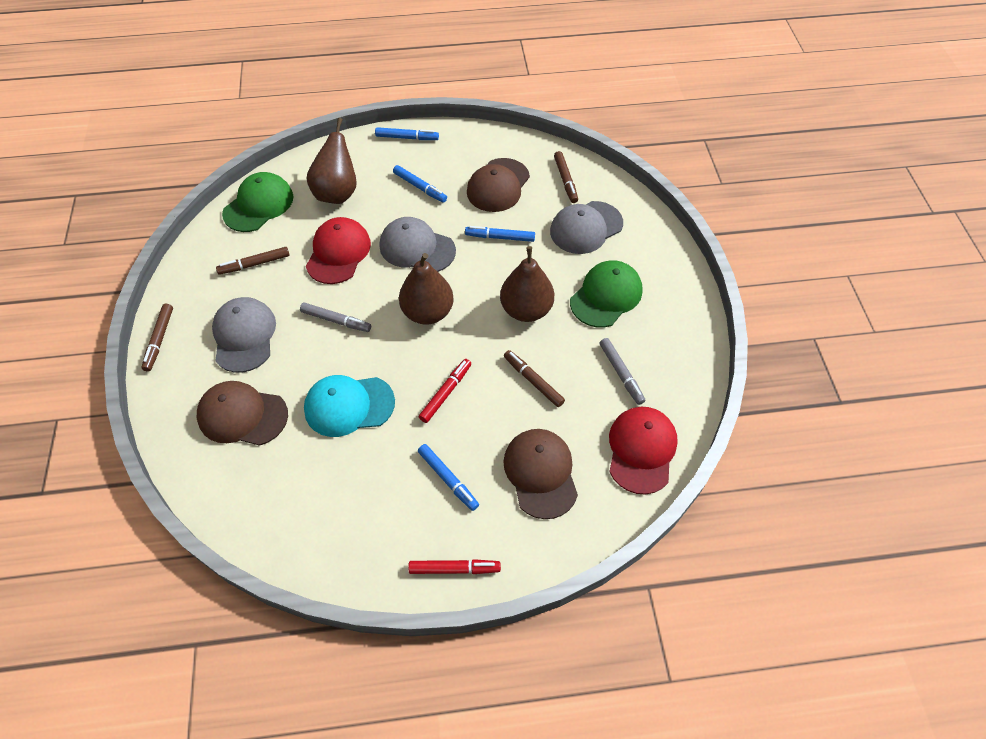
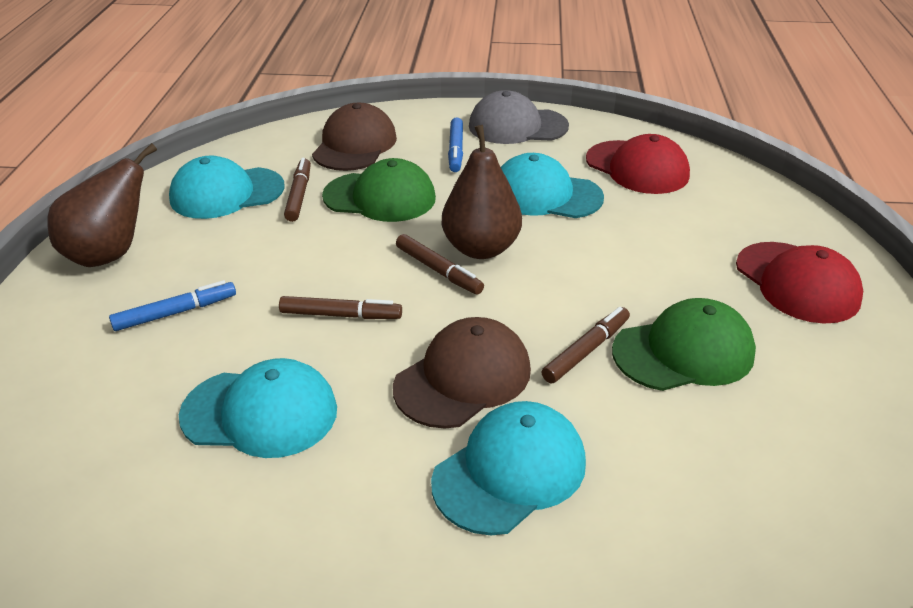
blue marker: [375,127,439,140] [393,165,447,203] [418,444,479,511] [465,226,535,242] = 4 -> [109,280,236,331] [448,118,463,172] = 2
brown cap: [197,381,288,446] [467,158,530,212] [503,429,578,519] = 3 -> [312,103,397,171] [393,317,531,429] = 2
brown pear: [306,118,357,204] [399,253,454,325] [500,246,554,322] = 3 -> [48,143,157,267] [442,125,522,259] = 2
grey cap: [212,297,276,373] [380,217,456,272] [550,201,623,254] = 3 -> [469,90,569,144] = 1
grey marker: [300,303,371,332] [600,338,645,405] = 2 -> none = 0
red marker: [408,559,501,574] [419,359,471,423] = 2 -> none = 0
turquoise cap: [304,375,395,437] = 1 -> [169,156,285,219] [179,358,337,458] [431,401,586,535] [501,153,604,218] = 4

